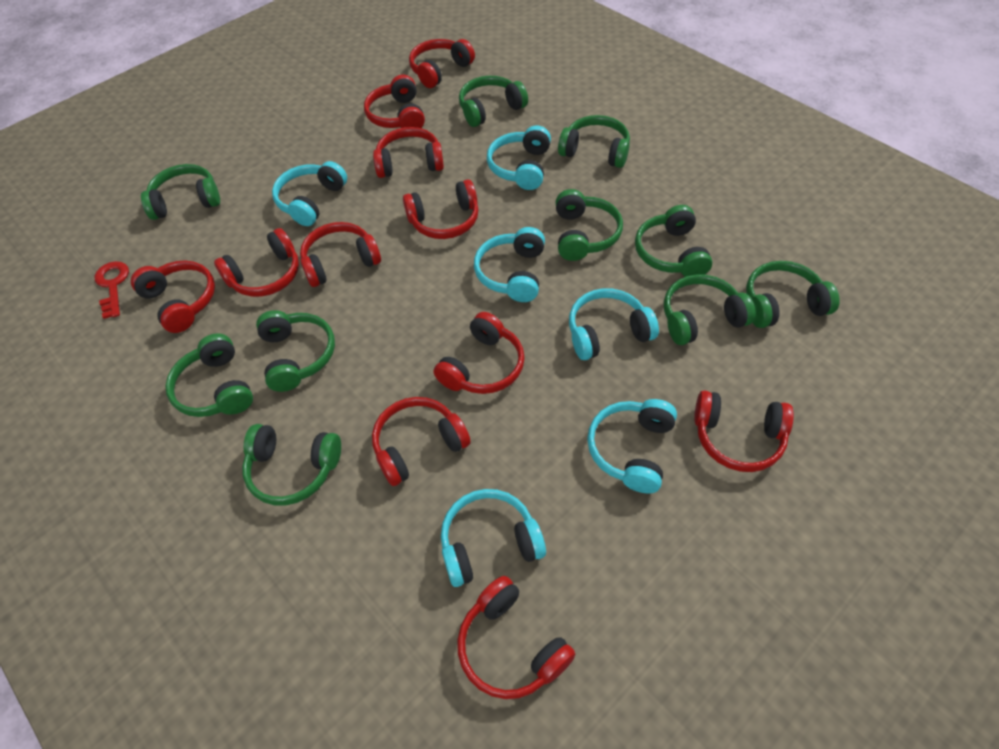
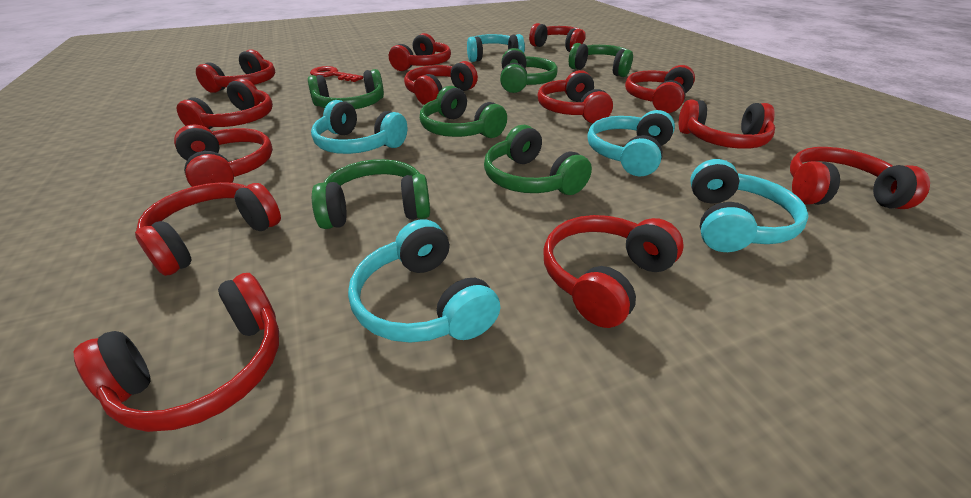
green headphones: [141,164,220,220] [165,333,253,417] [242,424,341,506] [256,310,335,392] [459,76,528,127] [556,189,623,261] [558,115,630,168] [635,205,712,277] [664,274,756,345] [746,261,840,328] = 10 -> [308,69,384,109] [312,159,430,229] [420,86,507,138] [484,125,592,195] [500,48,558,93] [569,43,633,77] = 6
red headphones: [131,260,215,333] [214,228,299,297] [300,222,381,287] [364,75,425,128] [372,397,471,486] [373,127,444,178] [403,179,479,239] [409,39,475,88] [434,312,525,394] [457,576,576,699] [694,390,794,472] = 11 -> [74,273,279,432] [135,182,281,276] [174,124,273,187] [177,78,273,129] [196,49,275,93] [389,33,451,71] [404,61,478,105] [529,23,586,52] [538,70,613,123] [543,215,684,328] [625,65,695,113] [679,100,775,149] [790,147,930,209] = 13
turquoise headphones: [272,161,347,226] [441,489,546,587] [474,227,545,302] [487,125,551,190] [569,288,659,360] [587,399,677,494] = 6 -> [311,100,407,154] [348,219,501,343] [467,34,525,62] [588,110,675,177] [690,159,809,252] = 5

